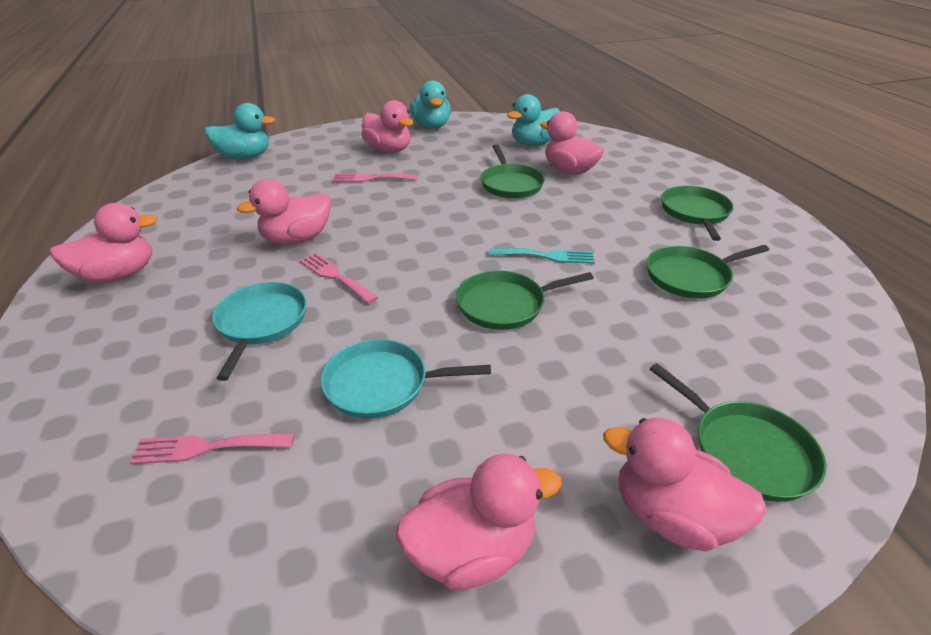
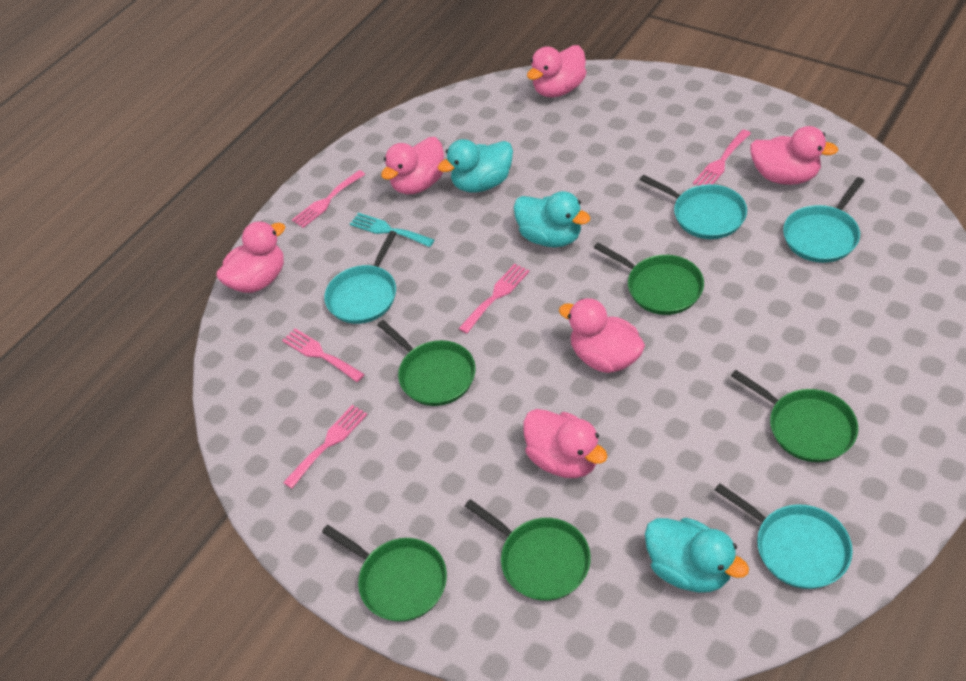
pink fork: [130,433,294,464] [299,253,378,304] [332,173,418,182] = 3 -> [282,328,365,382] [283,405,367,489] [292,170,366,228] [458,264,530,334] [693,130,751,186] = 5
turquoise pan: [212,282,307,381] [321,339,491,419] = 2 -> [324,231,397,324] [640,175,747,239] [715,483,853,589] [783,177,864,263] = 4

